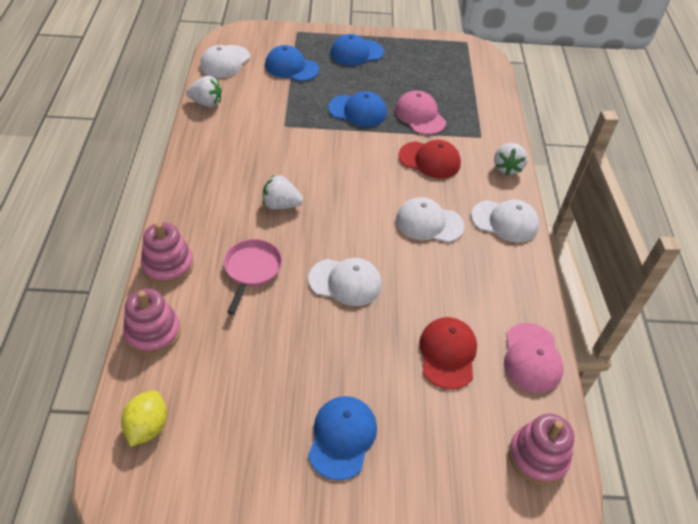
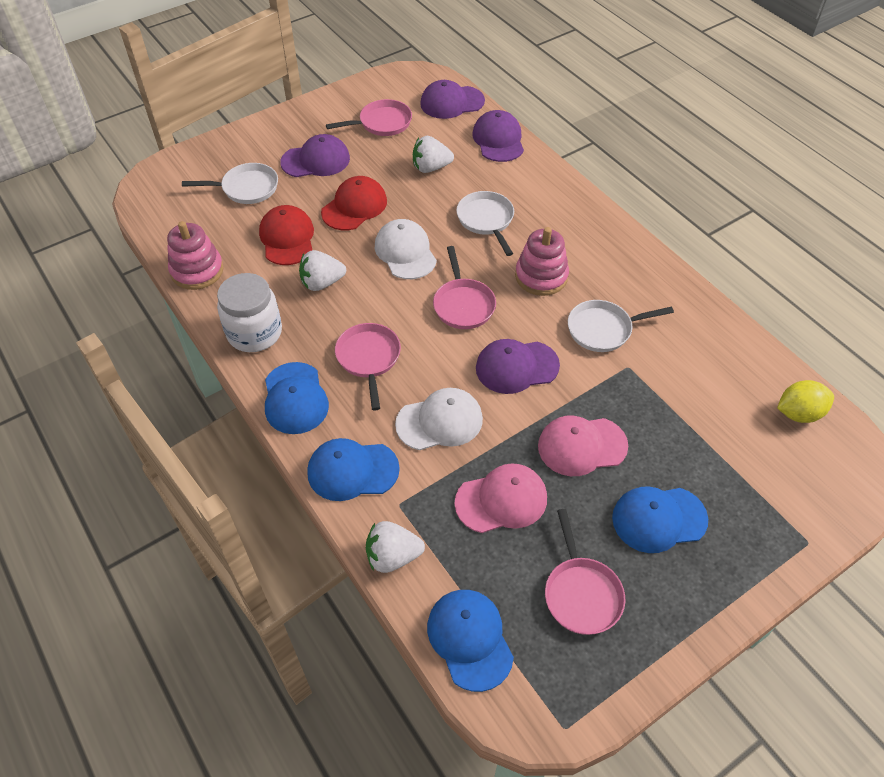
pink pan: [224,239,282,315] = 1 -> [326,99,412,136] [335,323,401,410] [433,246,496,329] [545,509,625,635] = 4
pink stacking toy: [123,289,181,356] [141,222,194,285] [509,414,574,485] = 3 -> [167,221,224,290] [515,227,569,296] = 2
purple cap: none = 0 -> [280,134,350,177] [420,80,485,119] [472,110,524,162] [476,339,560,394] = 4
white cap: [200,45,250,78] [308,258,382,306] [396,197,464,242] [471,200,539,242] = 4 -> [375,219,437,279] [395,388,483,450] = 2
white jar: none = 0 -> [217,273,282,352] = 1
white pan: none = 0 -> [182,163,278,204] [456,191,514,256] [568,300,674,352] = 3

